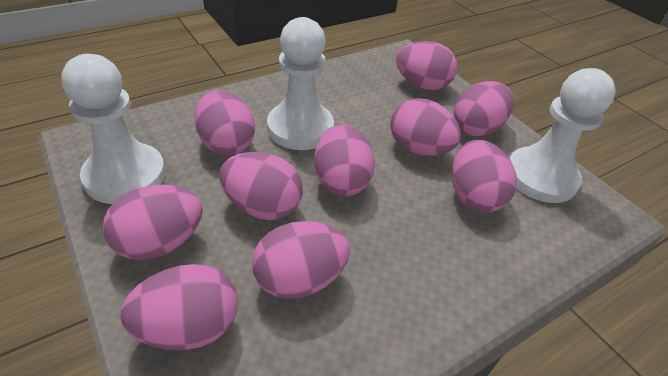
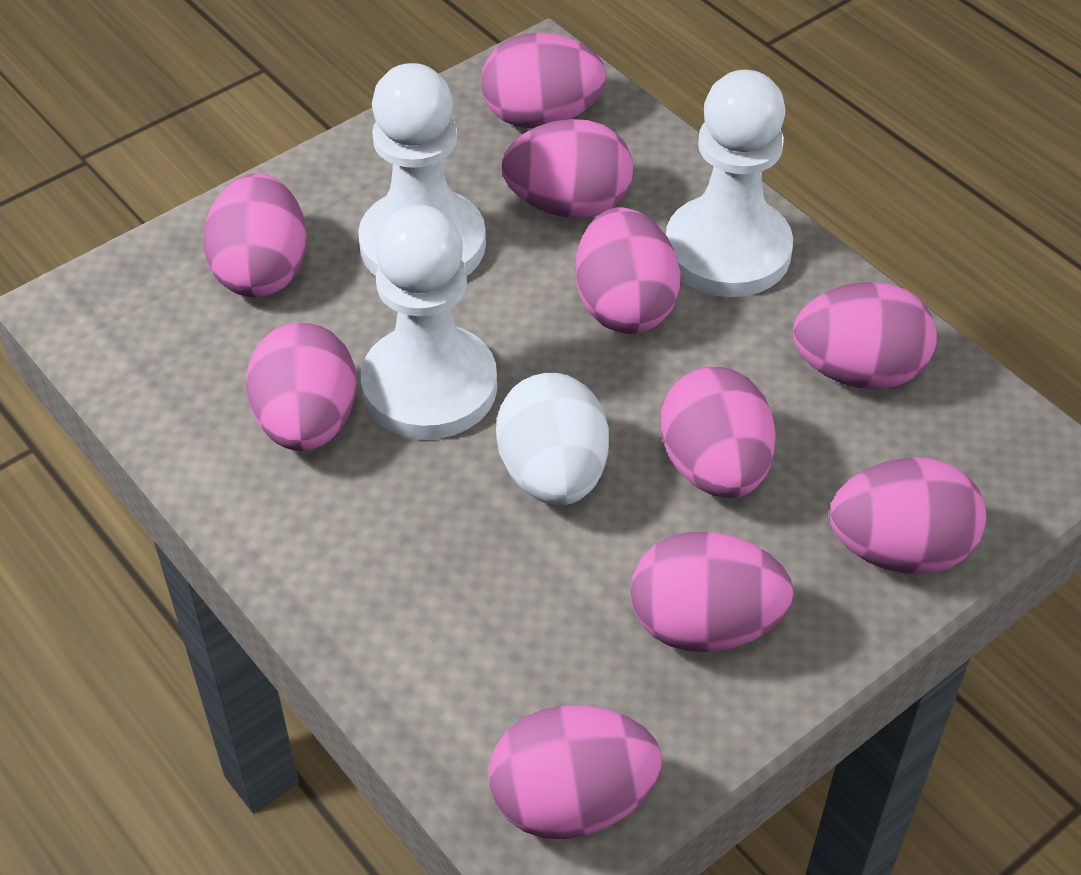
white egg: none = 0 -> [496,373,609,505] = 1

